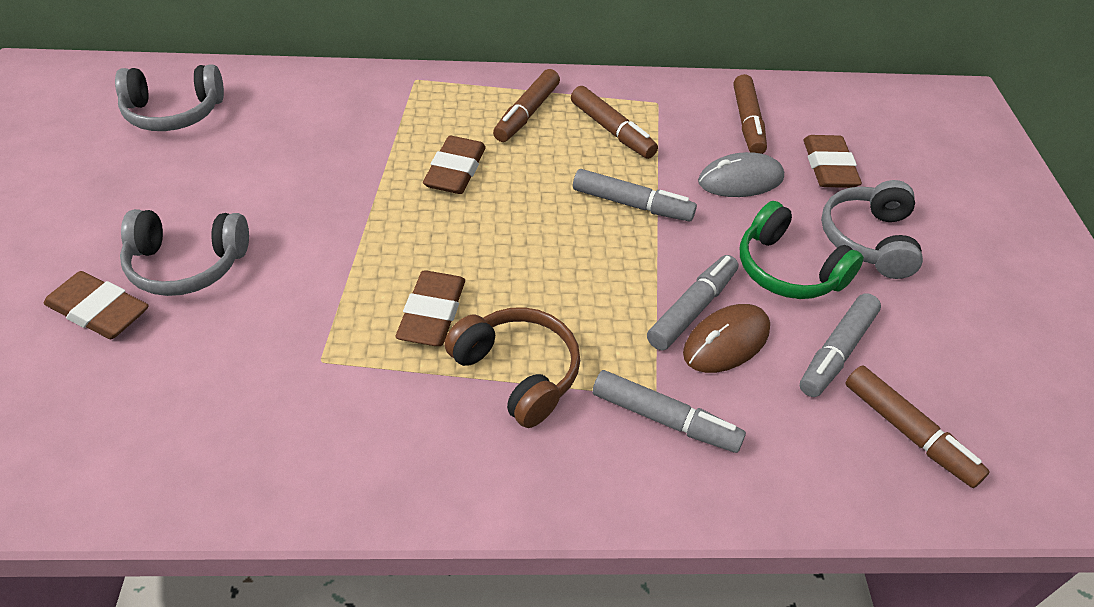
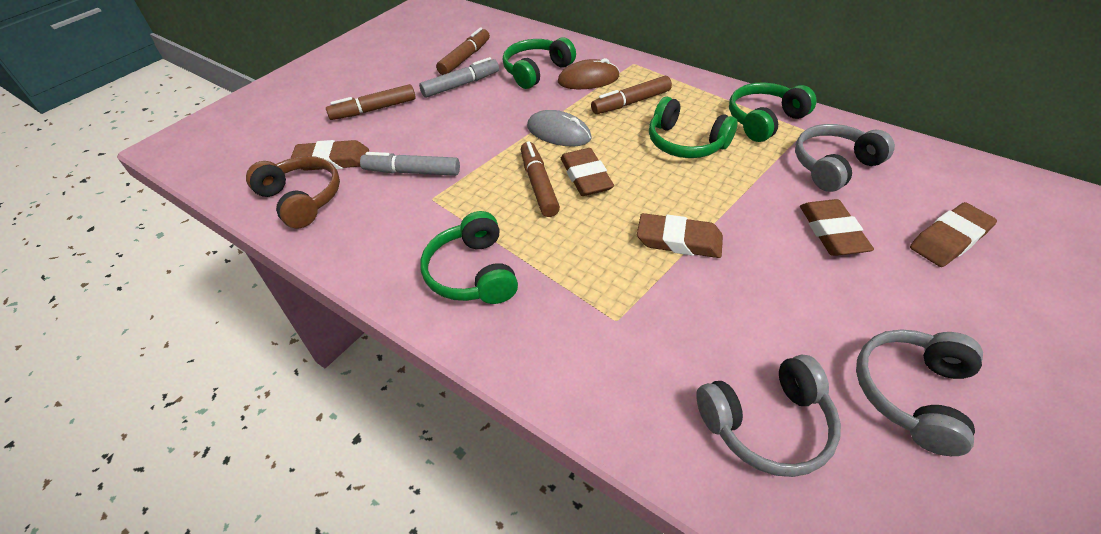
brown eraser: [43,271,149,339] [396,270,465,346] [423,136,486,194] [803,135,862,188] = 4 -> [290,140,369,171] [561,148,614,196] [637,213,723,258] [800,199,874,256] [910,202,997,267] = 5
green headphones: [740,201,864,299] = 1 -> [420,211,518,304] [503,37,576,89] [649,97,738,158] [729,83,817,142] = 4
grey marker: [573,169,697,222] [593,370,746,453] [647,255,739,351] [800,293,881,397] = 4 -> [360,152,460,176] [419,57,499,98] = 2

